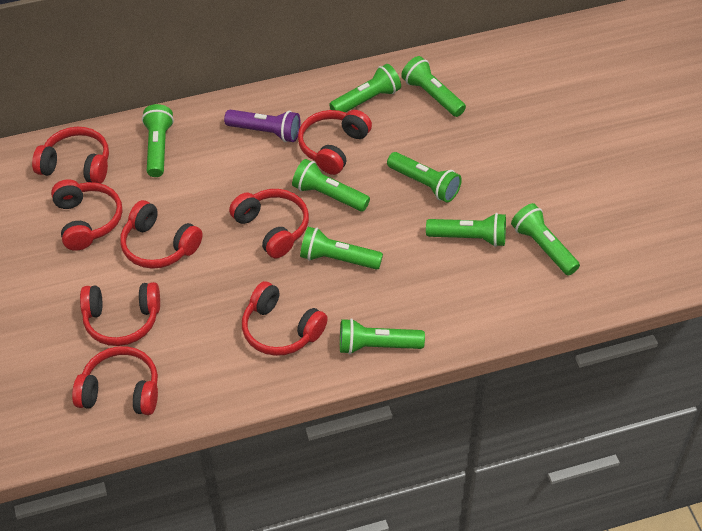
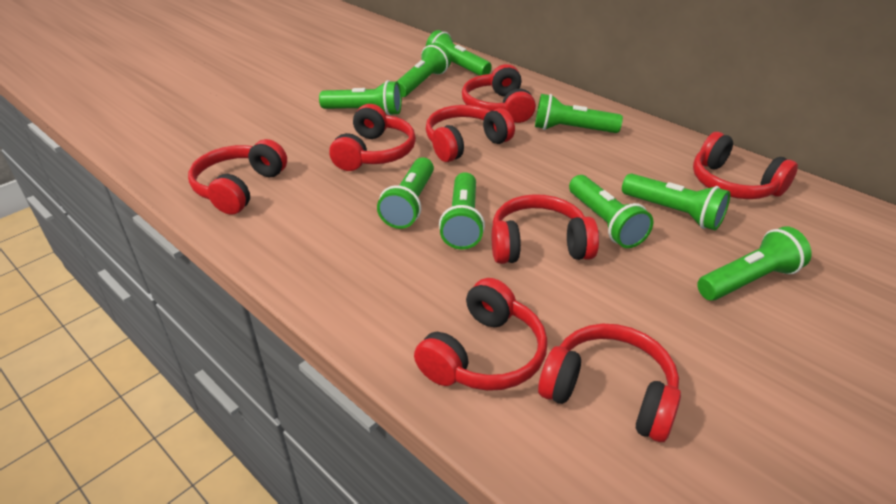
purple flashlight: [224,110,300,142] = 1 -> none = 0

